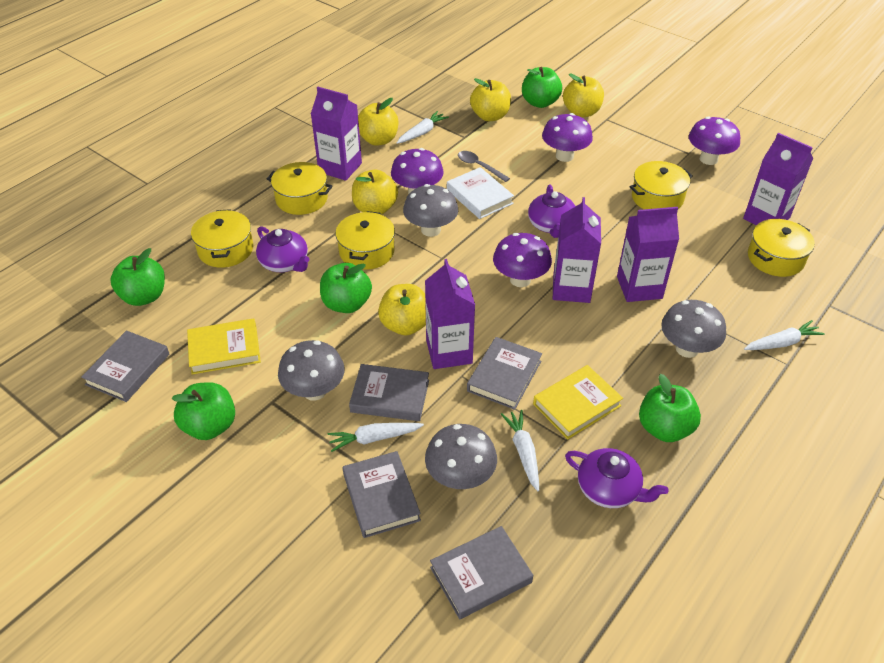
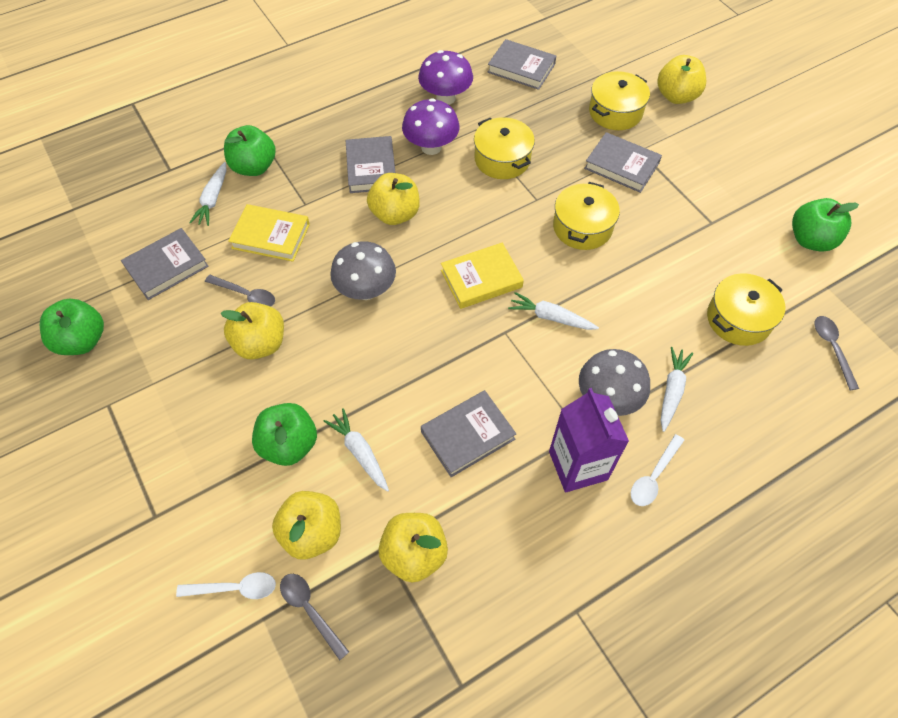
green apple: [110,248,165,306] [172,382,235,440] [320,263,372,313] [522,67,562,108] [639,374,701,442] = 5 -> [40,299,104,355] [224,125,276,176] [252,403,317,466] [792,198,859,252] = 4
grey mushroom: [278,340,345,401] [403,184,458,237] [425,424,497,489] [661,300,726,358] = 4 -> [330,241,396,300] [579,349,650,416] = 2
grey spoon: [458,151,510,182] = 1 -> [205,275,275,307] [280,574,349,661] [814,316,859,390] = 3
purple carton: [311,87,362,181] [425,259,475,369] [553,197,601,303] [617,207,679,302] [743,133,814,225] = 5 -> [549,388,629,493] = 1
purple mushroom: [391,148,444,194] [493,233,552,287] [542,113,593,162] [689,116,740,165] = 4 -> [402,98,460,155] [418,50,473,105] = 2
purple teapot: [256,226,310,272] [528,185,575,238] [565,448,669,508] = 3 -> none = 0
white book: [447,167,514,219] = 1 -> none = 0
white spoon: none = 0 -> [176,572,276,599] [631,434,684,506] = 2
yellow pot: [191,209,253,268] [267,162,333,215] [335,211,395,270] [630,161,693,209] [748,219,815,277] = 5 -> [474,117,535,179] [553,182,620,250] [589,71,650,130] [707,273,785,346] = 4

